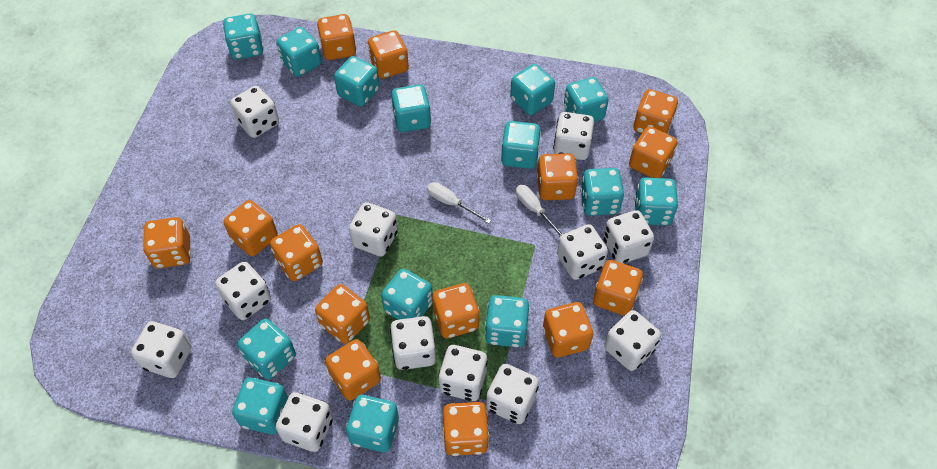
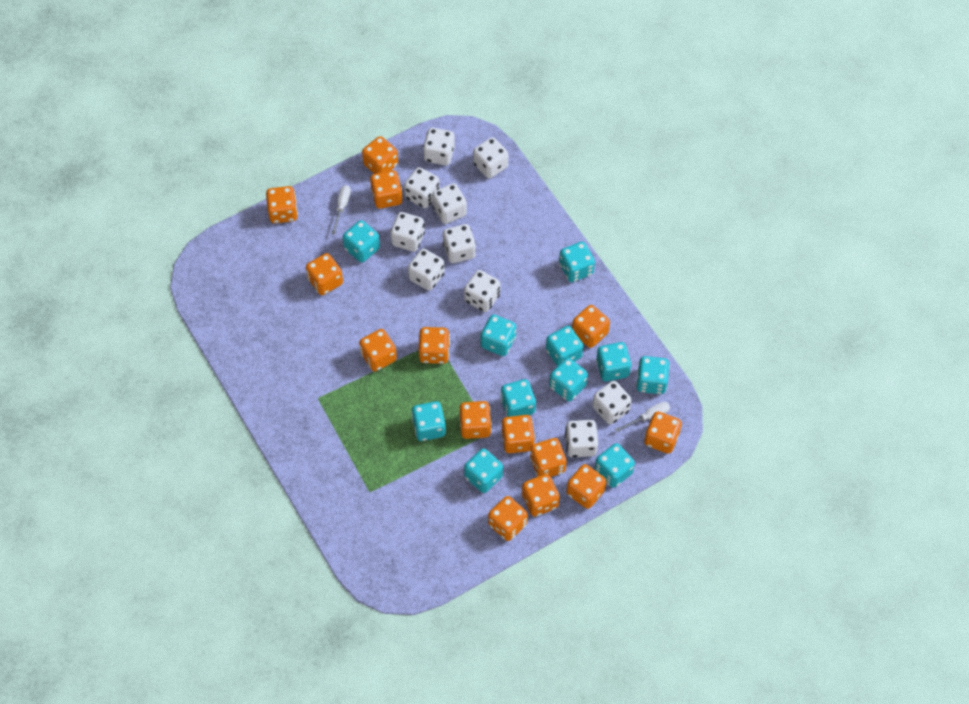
turquoise dice: [223,13,264,60] [232,377,288,434] [237,319,296,380] [276,27,322,77] [334,56,380,106] [346,395,399,452] [381,269,433,320] [391,84,431,132] [485,295,530,348] [501,121,541,169] [510,64,555,115] [564,77,609,122] [580,168,624,216] [634,177,678,226] = 14 -> [343,220,380,262] [411,401,446,441] [464,448,503,493] [481,315,516,356] [501,379,536,417] [546,326,583,366] [549,358,588,401] [559,242,595,282] [595,443,635,488] [596,342,631,381] [636,356,670,394] = 11
white dice: [131,321,192,378] [215,262,271,320] [230,86,279,138] [275,392,333,452] [349,202,398,256] [390,316,436,370] [438,345,488,401] [486,364,539,424] [553,112,594,160] [557,224,608,280] [603,210,654,264] [604,310,661,371] = 12 -> [390,212,425,252] [404,167,440,208] [408,249,445,291] [423,128,455,165] [432,183,467,224] [443,224,476,263] [464,270,500,312] [473,137,508,179] [565,420,598,458] [592,381,632,424] = 10

